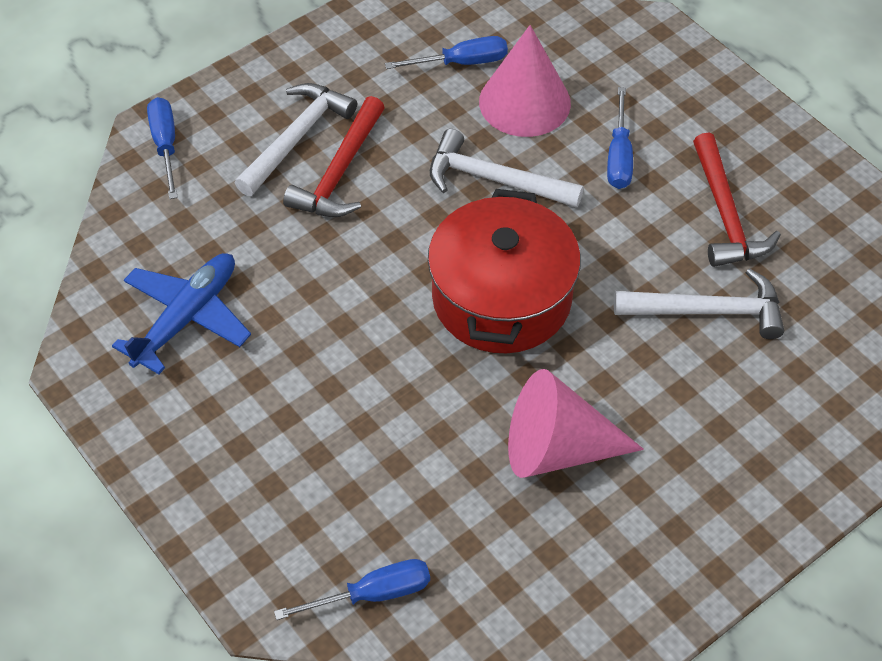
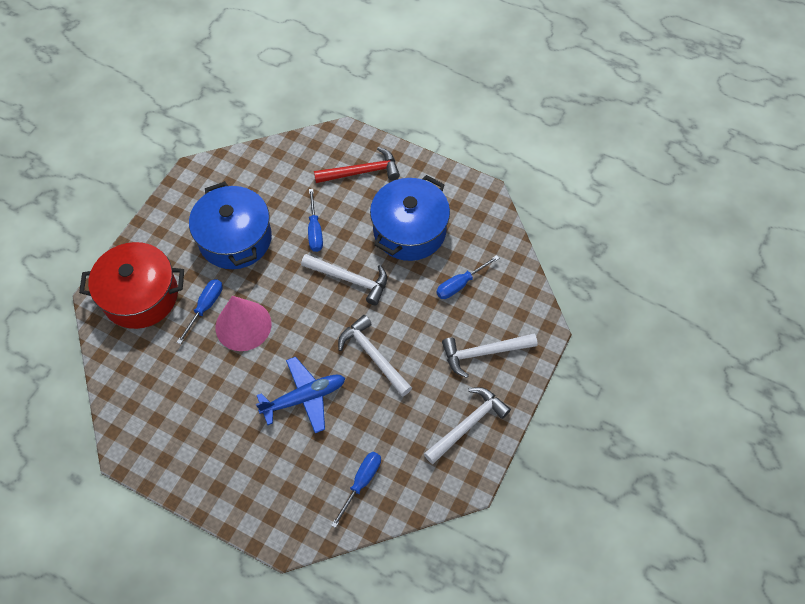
blue pot: none = 0 -> [189,181,272,269] [370,175,450,261] = 2
pink cone: [479,25,571,137] [508,369,644,478] = 2 -> [216,296,272,351] = 1
red hammer: [283,96,385,217] [693,133,781,267] = 2 -> [314,147,400,183] = 1
white hammer: [235,83,357,196] [430,129,584,208] [614,269,784,339] = 3 -> [301,254,387,305] [338,315,412,396] [424,387,511,464] [442,333,538,378] = 4

